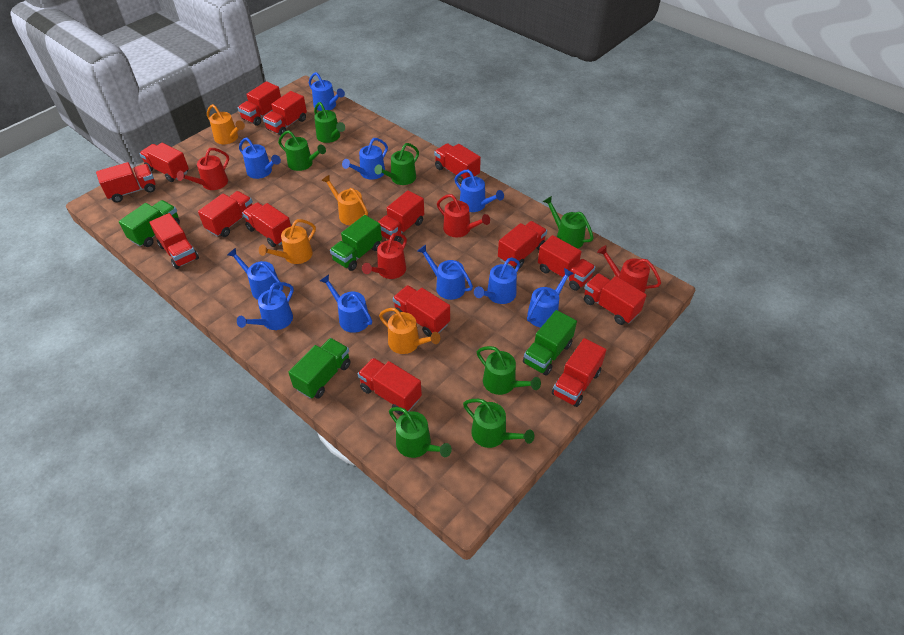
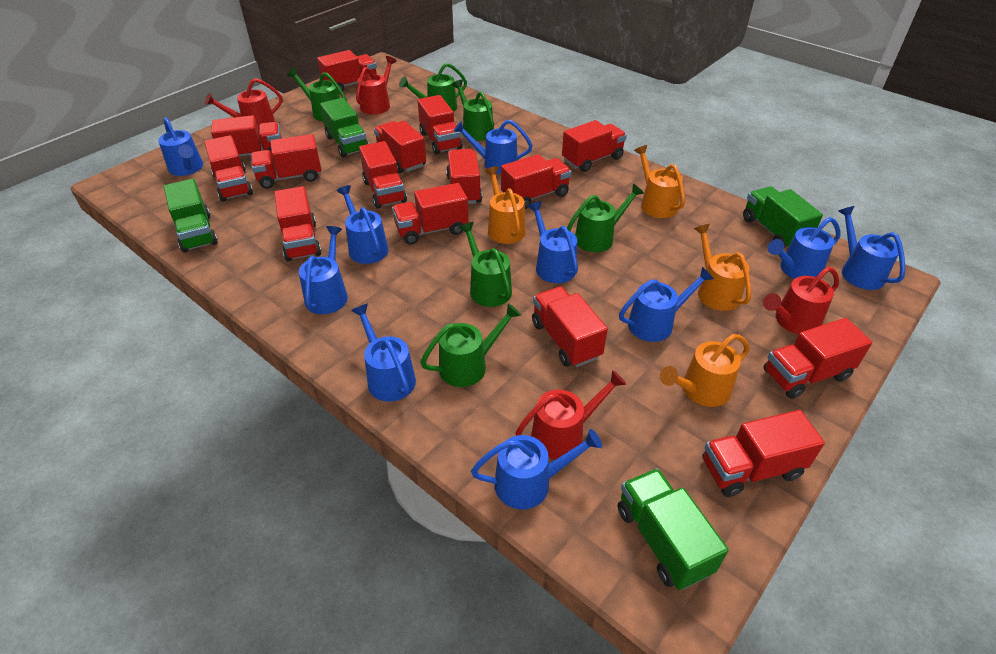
green watering can: [278,130,326,171] [314,102,345,143] [374,143,419,185] [389,407,452,458] [463,399,534,448] [477,346,541,395] [543,196,594,249] = 7 -> [287,68,347,121] [399,63,467,112] [420,303,521,387] [452,80,494,141] [459,222,512,307] [567,184,644,252] = 6

